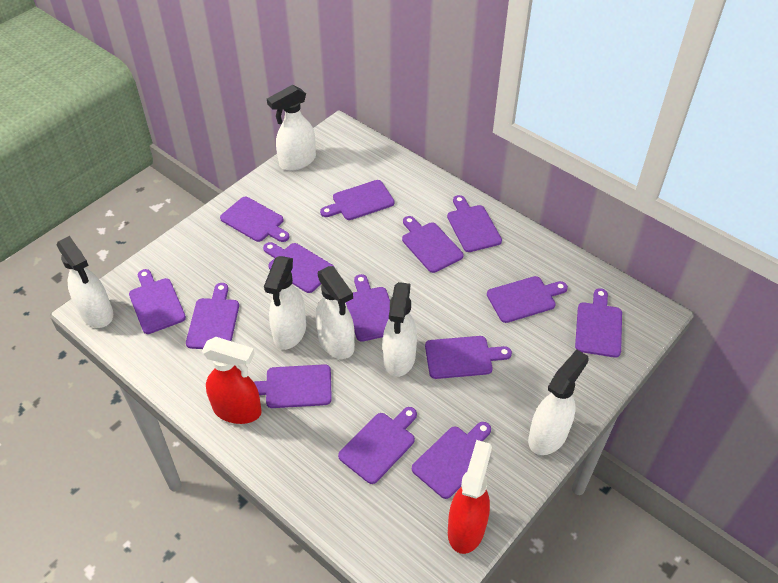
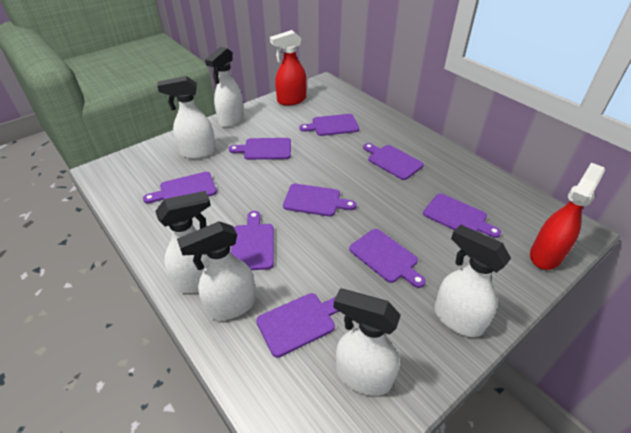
purple cutting board: [129,269,186,334] [186,283,239,349] [220,197,290,242] [253,364,332,408] [263,242,335,293] [320,180,395,220] [338,407,417,484] [346,274,390,342] [402,216,464,273] [412,422,491,499] [425,336,512,379] [447,195,502,252] [487,276,568,323] [575,288,622,357] = 14 -> [143,172,217,203] [229,138,291,160] [231,211,274,270] [256,293,339,358] [283,184,357,216] [299,114,359,136] [349,229,426,288] [363,143,424,180] [423,193,501,238] = 9

